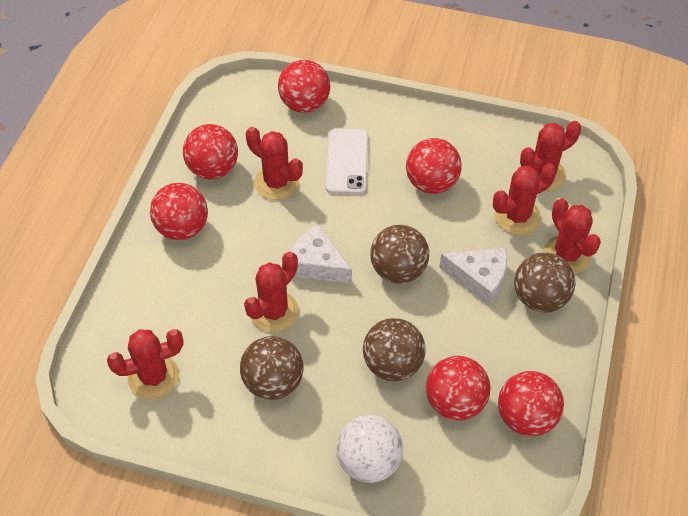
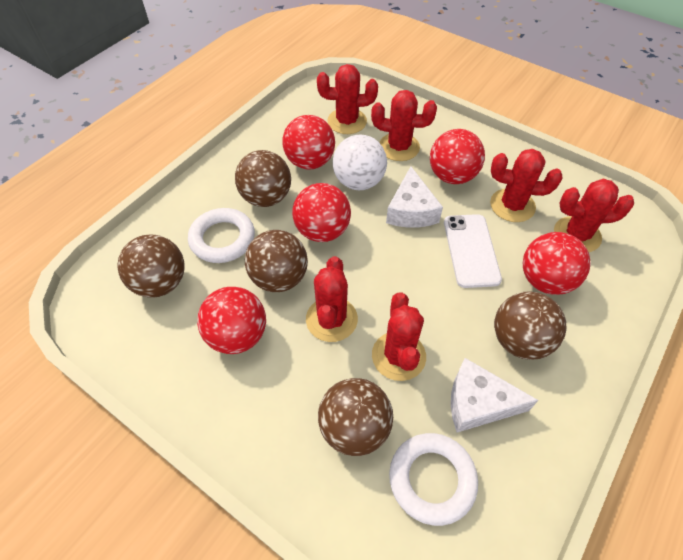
brown ball: [240,336,303,400] [363,318,426,381] [370,225,429,284] [514,252,575,313] = 4 -> [118,235,185,298] [235,150,291,207] [245,230,308,292] [318,378,393,456] [494,291,566,360] = 5
red ball: [150,183,208,240] [183,124,238,179] [278,60,330,113] [406,138,462,194] [426,356,490,421] [498,371,564,436] = 6 -> [197,287,266,354] [282,115,335,170] [292,183,351,242] [430,129,485,184] [523,232,591,295] = 5
white ring: none = 0 -> [188,208,255,263] [389,433,478,526] = 2

